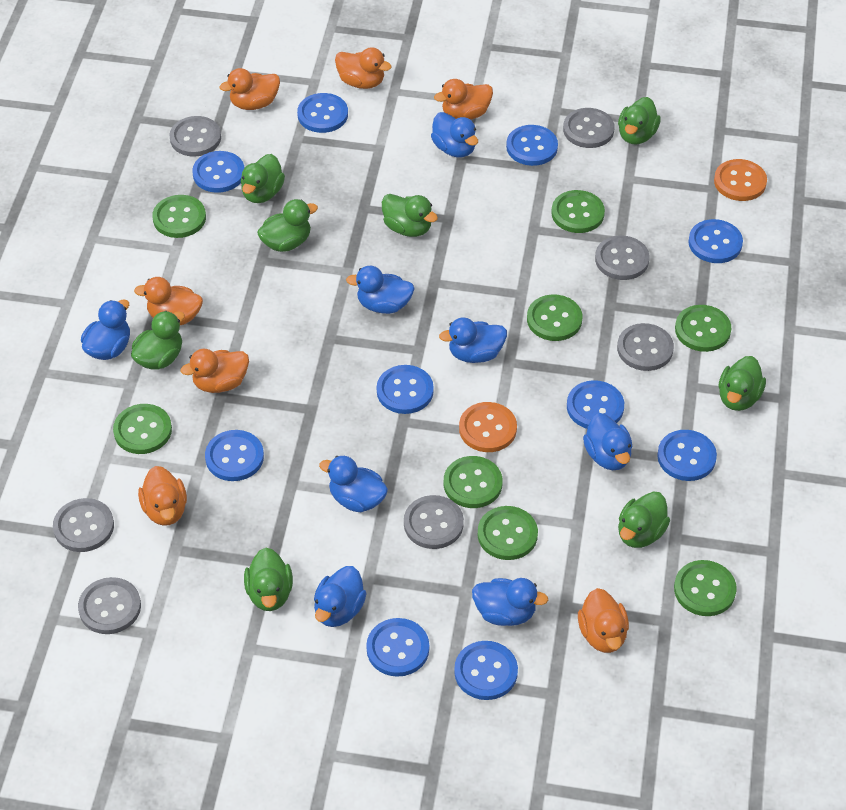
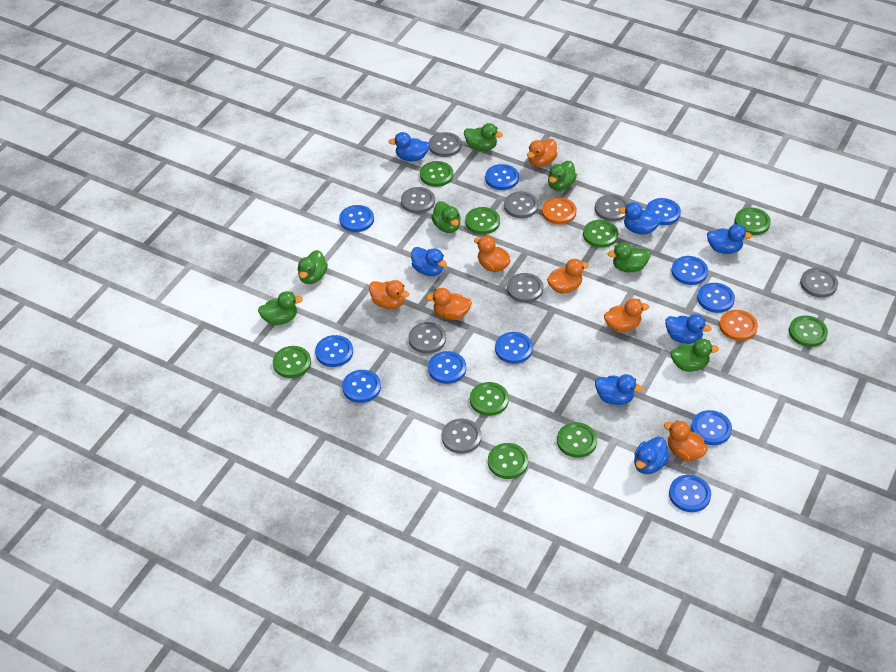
blue button: [192,151,244,193] [205,430,264,481] [297,93,348,133] [366,618,429,677] [377,365,434,414] [454,641,518,700] [506,125,558,166] [567,380,624,429] [657,430,717,481] [688,219,743,263] = 10 -> [315,335,353,367] [339,205,374,232] [342,370,381,403] [428,351,466,384] [485,164,519,190] [495,332,533,364] [646,198,681,225] [669,475,711,512] [671,256,708,285] [691,410,732,445] [697,283,735,313] = 11
blue duck: [81,299,130,360] [314,566,367,627] [319,456,388,512] [346,266,415,314] [431,112,478,157] [439,317,507,363] [472,578,548,626] [583,413,632,470] = 8 -> [389,132,430,161] [411,247,447,276] [595,374,643,405] [618,202,661,235] [634,437,669,474] [665,314,712,344] [707,224,752,254] = 7
green button: [113,404,172,454] [152,195,206,238] [444,456,503,508] [478,506,538,560] [527,294,582,341] [552,190,605,233] [674,560,737,616] [675,305,731,352] = 8 -> [273,346,311,378] [420,161,453,187] [465,207,500,234] [470,382,509,416] [488,443,528,479] [557,422,597,458] [583,220,618,248] [735,207,771,235] [789,316,828,347] = 9
green duck: [131,311,185,370] [241,154,285,203] [244,548,293,611] [257,199,318,252] [382,194,438,237] [618,97,661,145] [618,491,670,548] [719,356,766,411] = 8 -> [258,291,303,325] [298,250,328,284] [431,201,461,233] [464,123,503,151] [548,161,577,191] [608,243,651,272] [671,339,719,372] = 7
grey button: [53,498,114,552] [78,577,141,634] [169,116,221,157] [404,495,464,549] [563,108,615,148] [595,235,649,280] [617,323,674,371] = 7 -> [401,187,435,214] [409,322,446,354] [429,132,461,157] [442,419,481,454] [504,191,539,218] [507,273,543,303] [595,194,628,221] [800,268,838,298] = 8

